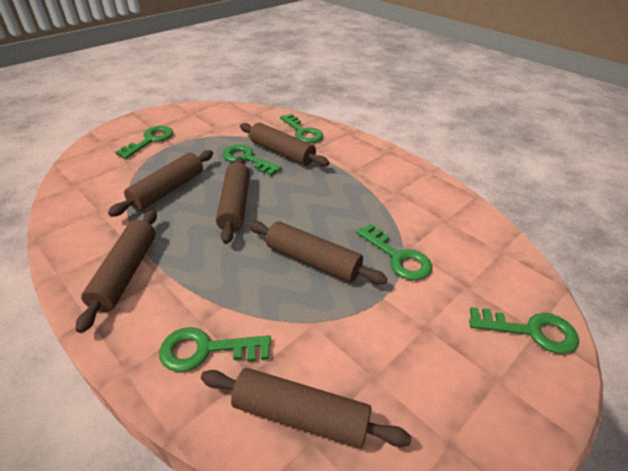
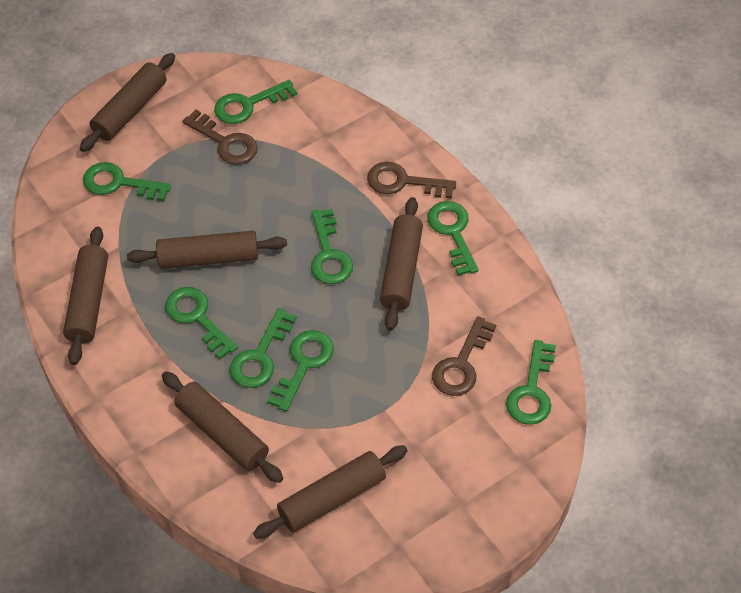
brown key: none = 0 -> [182,110,258,165] [367,162,456,199] [432,316,496,396] = 3
green key: [115,126,173,159] [159,327,271,372] [222,145,282,176] [280,114,323,143] [357,223,432,280] [469,307,579,354] = 6 -> [83,162,171,201] [165,287,238,359] [214,80,297,124] [230,308,297,388] [267,330,334,412] [311,209,353,284] [427,201,479,276] [506,340,556,425] = 8

